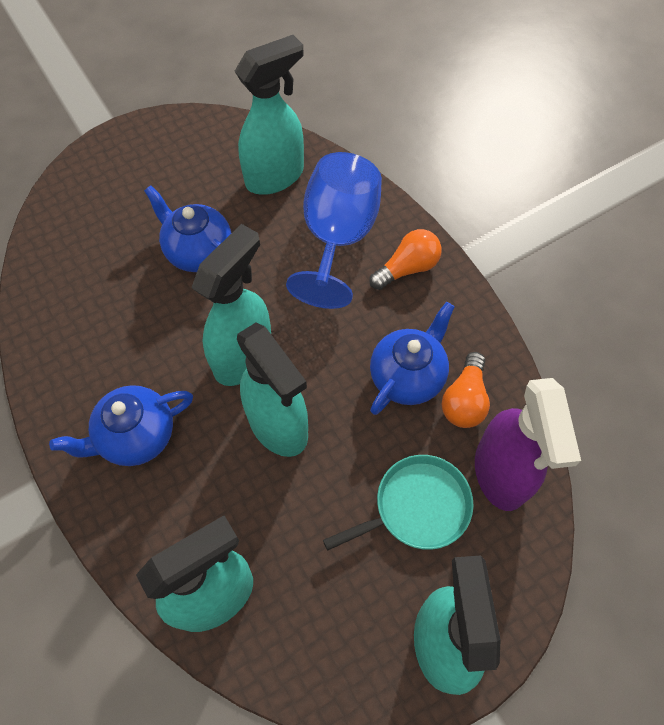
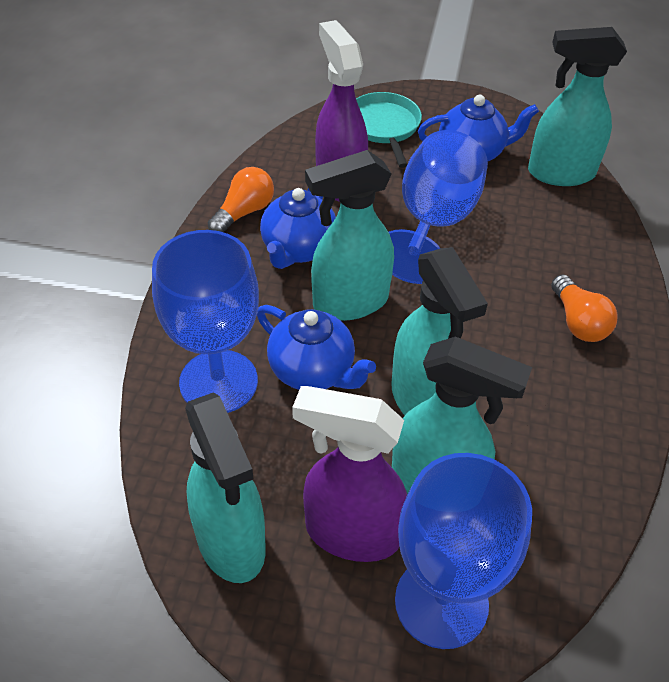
blue goblet: [286,152,382,309] = 1 -> [152,230,259,413] [389,130,488,284] [395,453,532,649] = 3
purple spray bottle: [475,378,581,511] = 1 -> [292,386,407,562] [315,20,368,202] = 2

